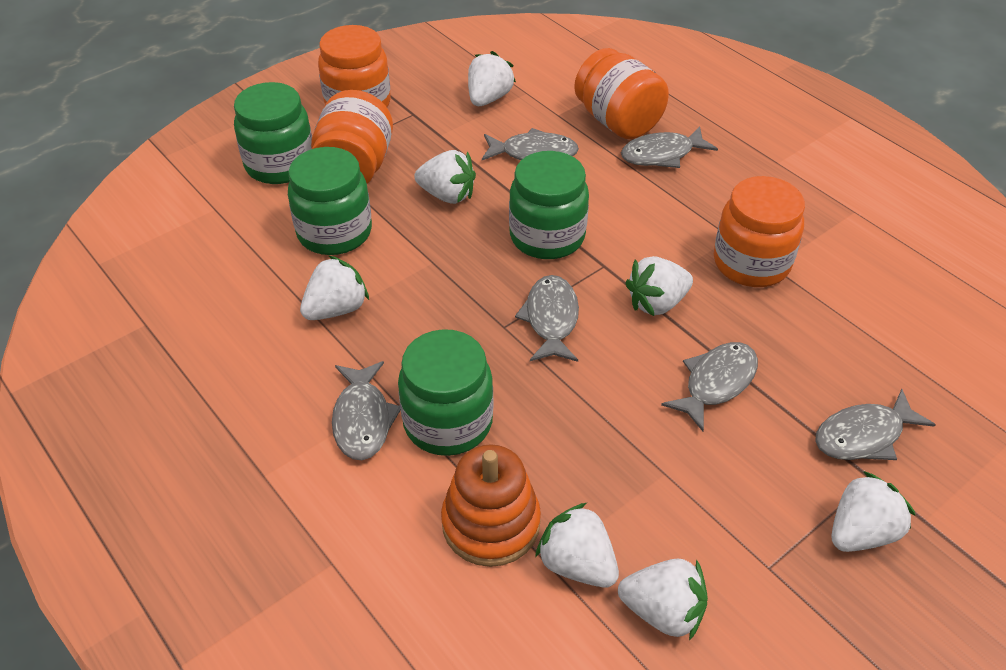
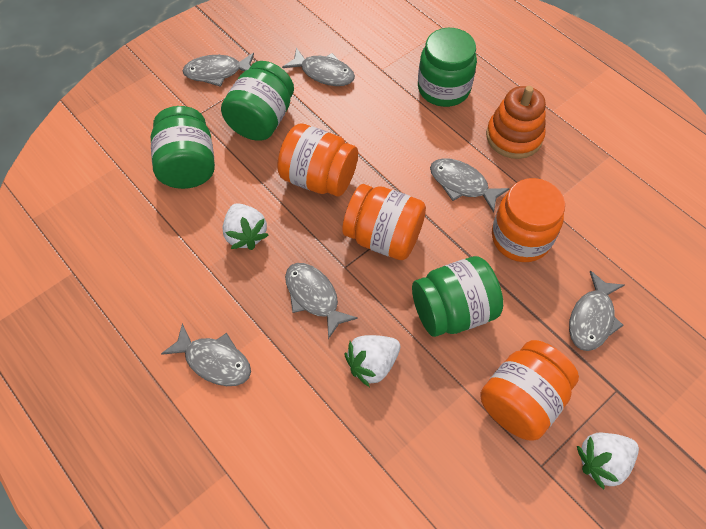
white strawberry: [300,255,369,320] [414,150,476,204] [468,51,516,106] [535,503,619,588] [618,558,708,641] [625,256,693,316] [831,471,915,552] = 7 -> [223,203,269,250] [345,335,400,387] [577,433,639,490] = 3

